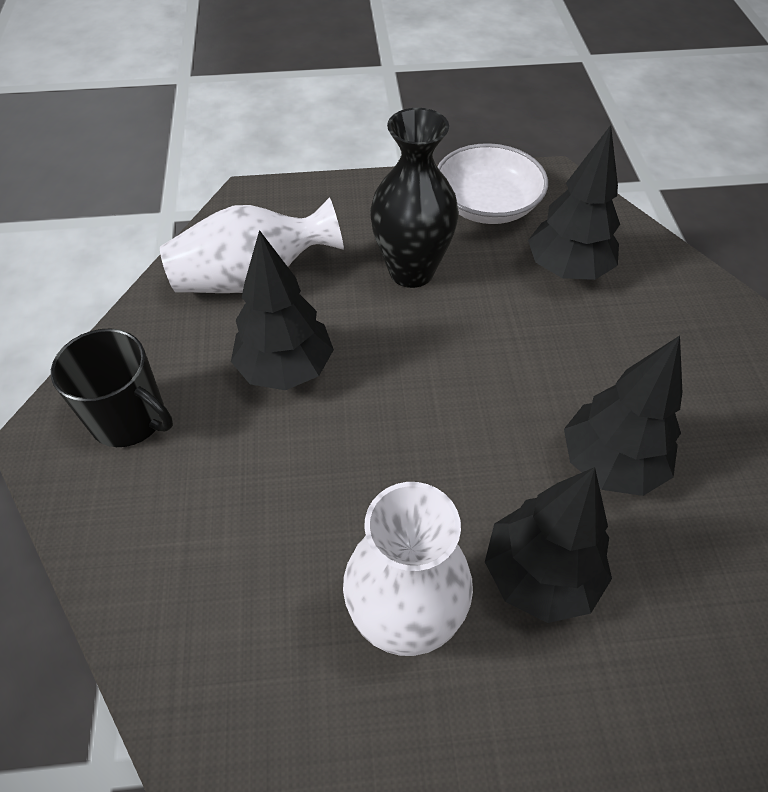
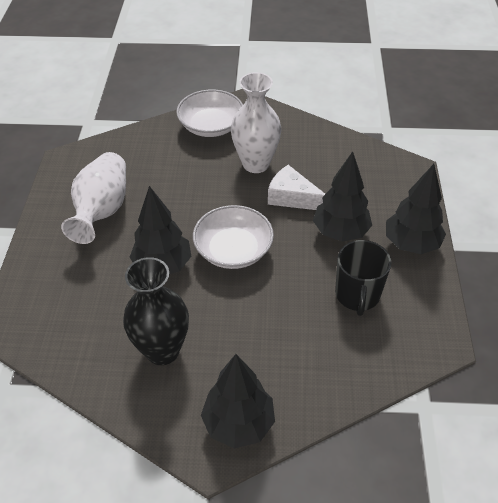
white bowl: [438,143,548,224] = 1 -> [176,90,243,137] [193,205,274,269] = 2
white cheese: none = 0 -> [268,165,325,210] = 1

